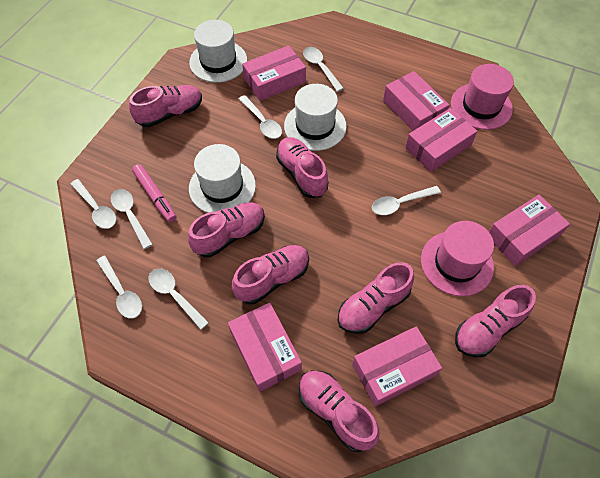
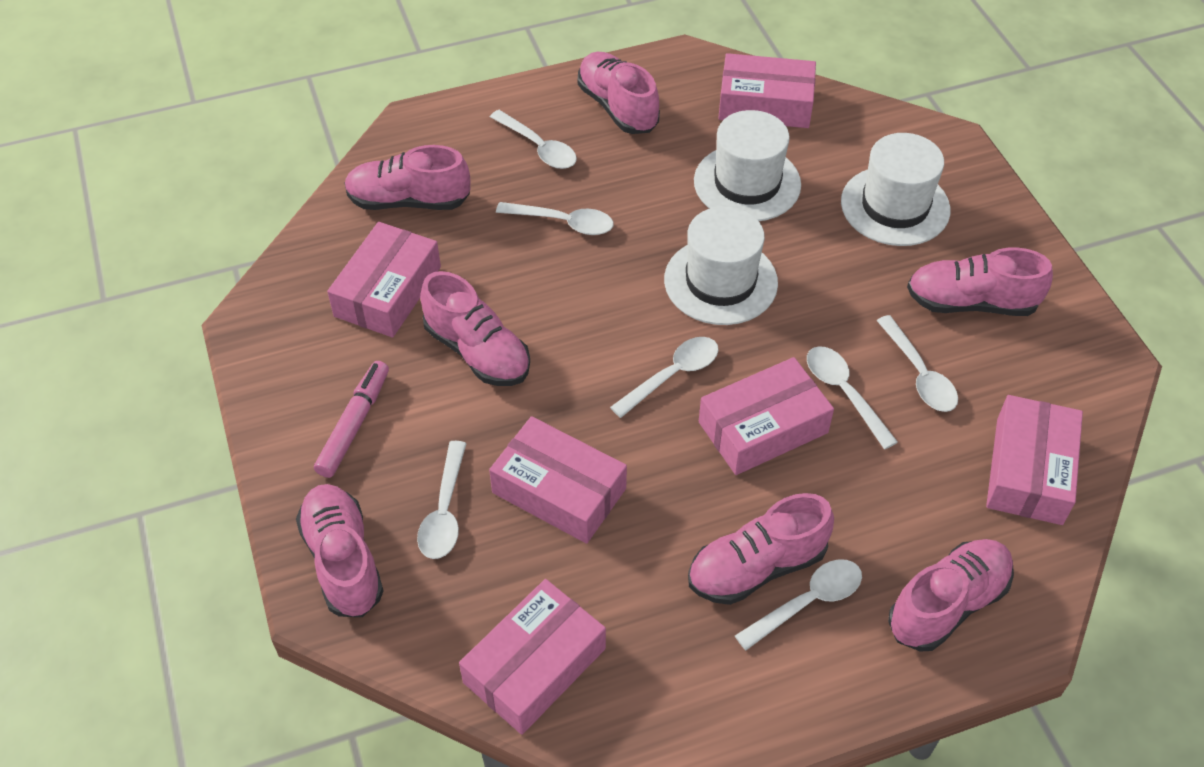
pink hat: [421,221,494,296] [451,64,514,130] = 2 -> none = 0

